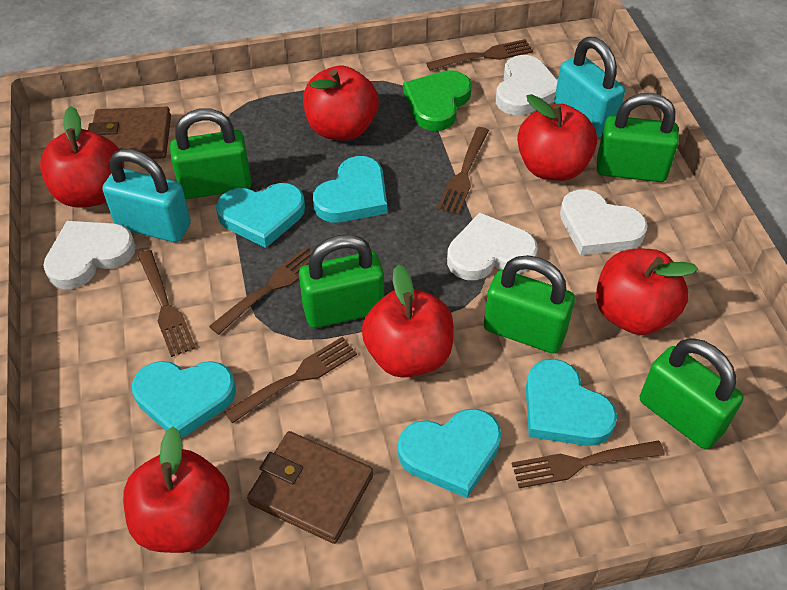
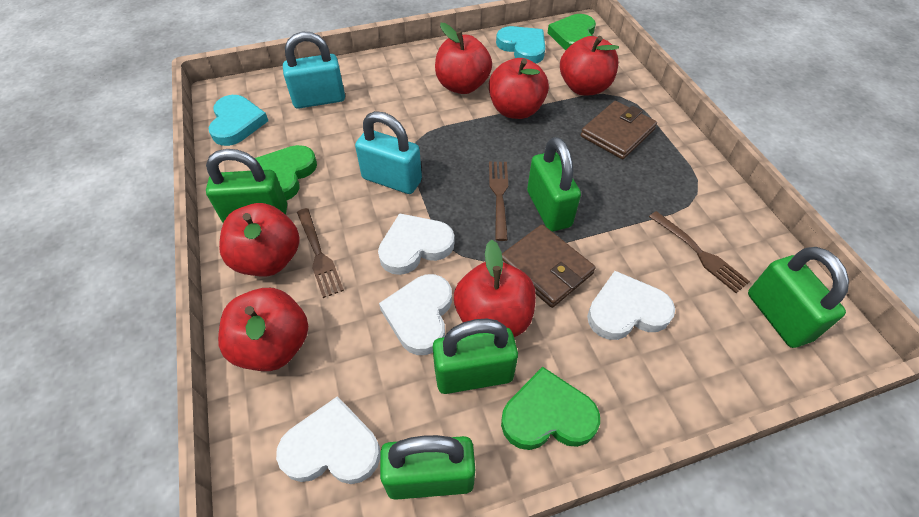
brown fork: [138,250,195,357] [209,247,312,335] [225,337,357,423] [426,39,533,71] [437,127,489,215] [512,440,665,488] = 6 -> [297,208,344,298] [489,162,508,241] [649,211,750,293] = 3
green heart: [403,70,472,131] = 1 -> [255,145,317,201] [501,367,600,450] [548,14,596,50] = 3
turquoise heart: [132,361,236,439] [216,183,305,248] [313,156,387,223] [398,409,502,498] [526,359,617,446] = 5 -> [209,95,268,146] [496,26,545,63] = 2

